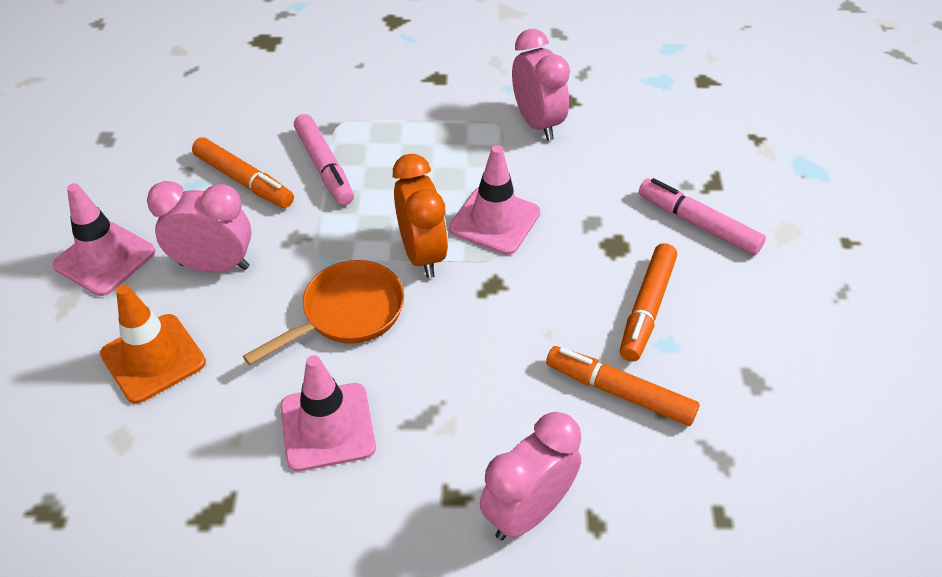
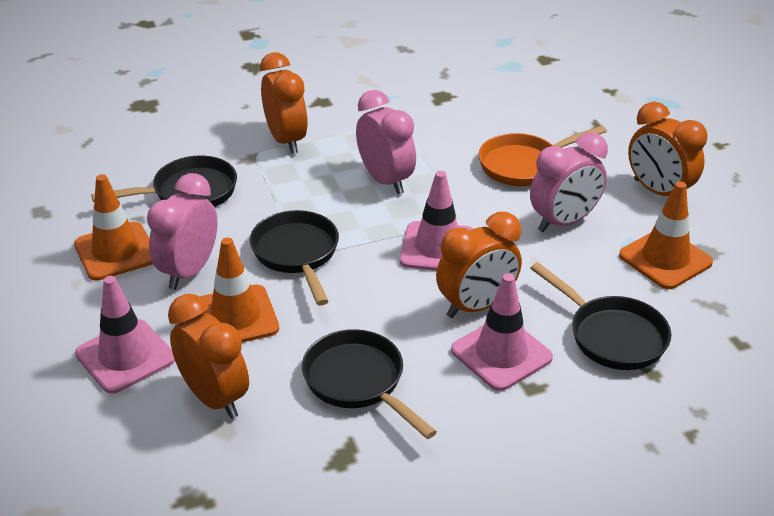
black pan: none = 0 -> [91,155,237,207] [250,210,339,306] [302,329,437,439] [530,262,671,370] = 4
orange clock: [393,154,448,278] = 1 -> [168,294,249,419] [260,52,308,154] [436,212,522,318] [628,102,707,196] = 4
orange marker: [192,137,294,208] [546,346,700,426] [620,243,677,361] = 3 -> none = 0
orange traffic cone: [100,285,206,404] = 1 -> [74,174,153,281] [200,237,279,343] [619,181,713,289] = 3
pink marker: [294,114,354,205] [639,178,766,255] = 2 -> none = 0

